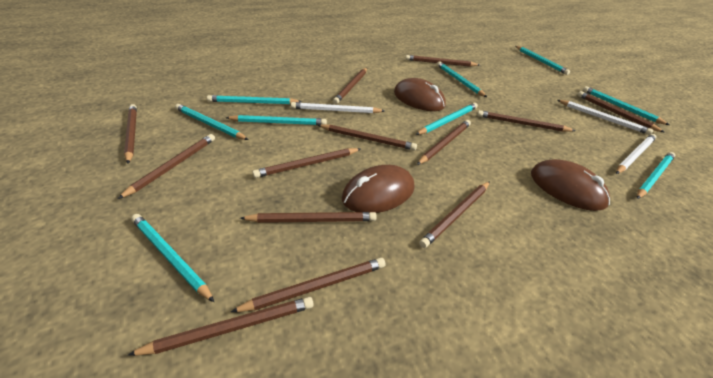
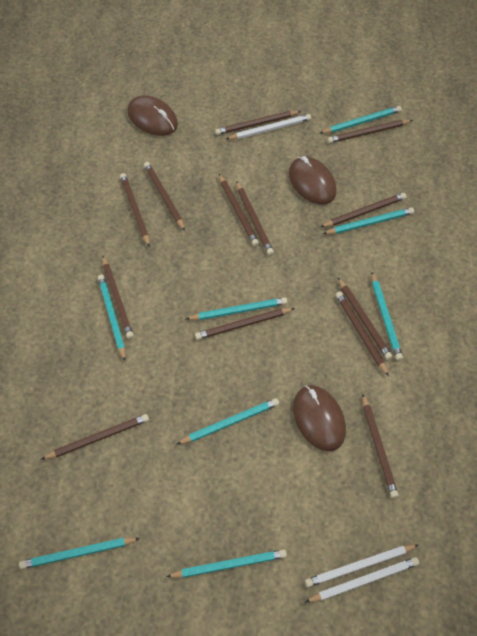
turquoise pencil: [131,214,214,302] [175,104,249,140] [207,95,302,104] [226,115,327,125] [416,103,478,135] [437,61,487,97] [516,46,570,75] [583,86,669,125] [637,152,675,199] = 9 -> [19,538,140,569] [98,275,126,361] [166,549,287,578] [177,398,279,444] [186,297,287,320] [320,106,402,134] [323,207,414,234] [371,272,403,361] = 8

